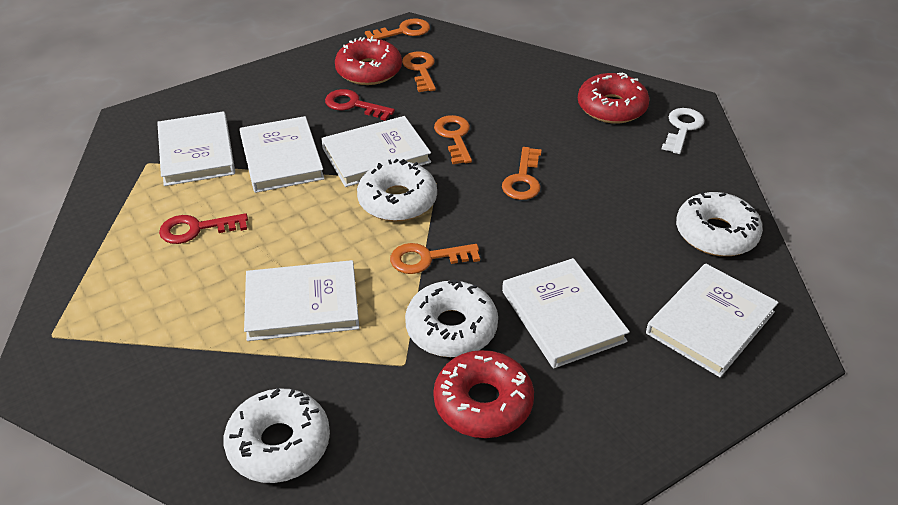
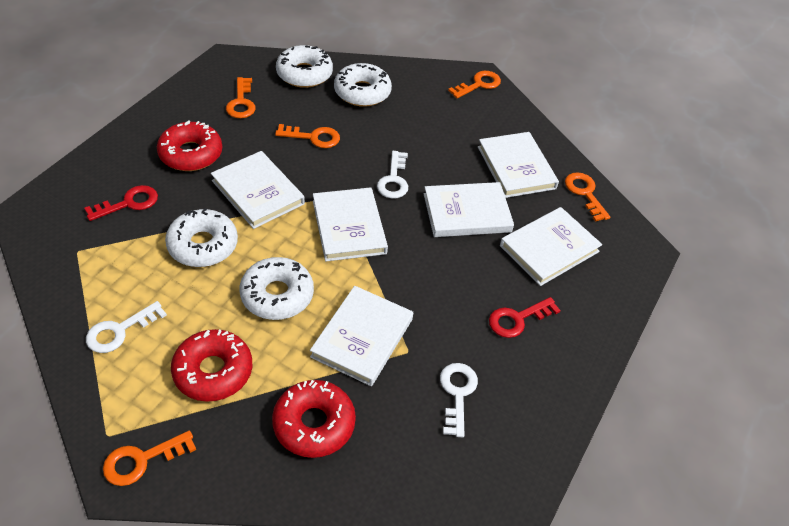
white key: [662,108,705,154] = 1 -> [86,301,167,353] [377,151,408,199] [440,363,478,437] = 3

